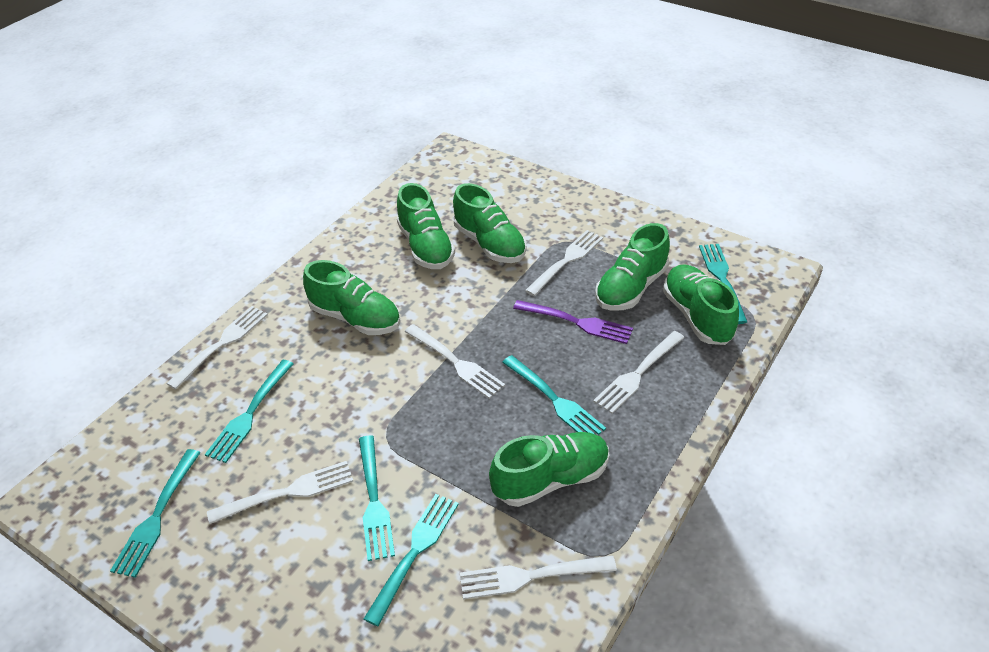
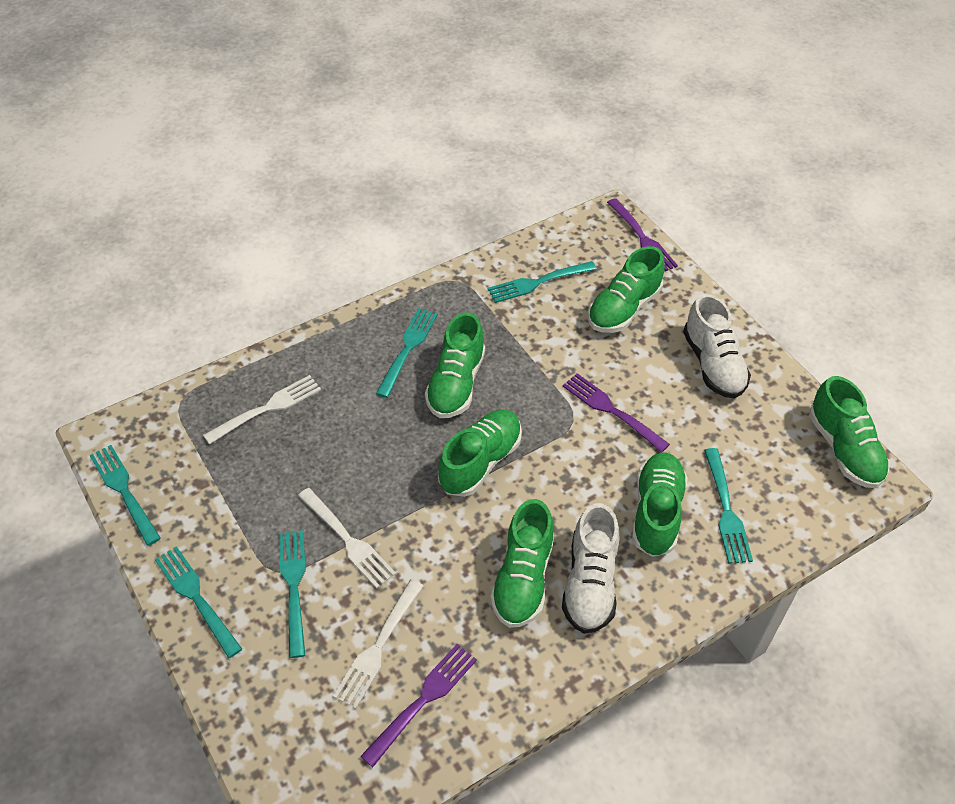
purple fork: [513,300,633,344] = 1 -> [360,644,477,767] [563,373,670,452] [607,198,678,271] = 3
white fork: [166,306,268,389] [207,461,353,524] [404,324,505,399] [460,555,617,600] [525,230,603,296] [593,331,684,414] = 6 -> [203,375,321,444] [298,488,396,589] [333,579,423,709] = 3
white shoe: none = 0 -> [562,503,620,634] [683,294,751,398] = 2

